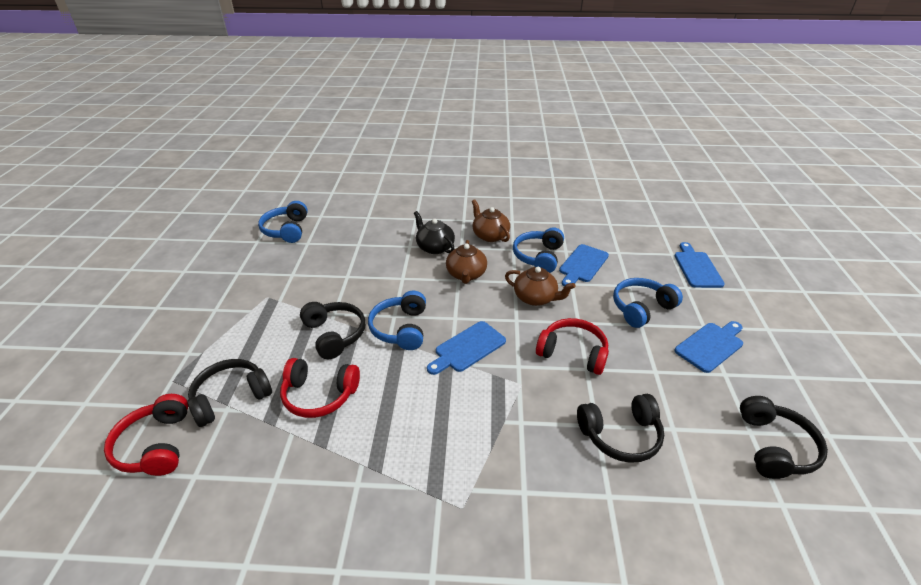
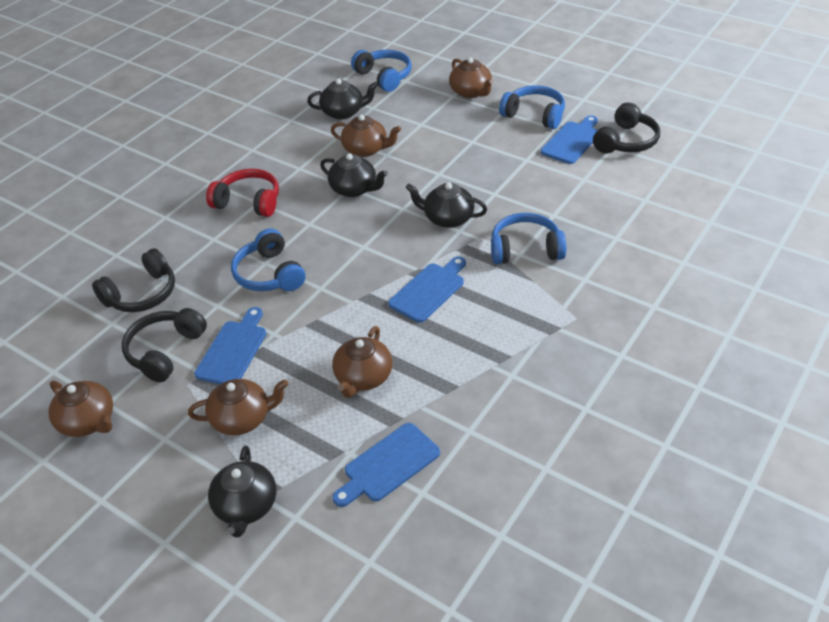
black headphones: [187,359,272,427] [300,302,365,359] [577,394,664,463] [740,396,828,479] = 4 -> [92,248,175,312] [122,308,207,382] [593,102,660,154] = 3
black teapot: [414,211,455,254] = 1 -> [208,446,276,537] [307,79,378,120] [320,153,388,197] [406,183,487,228] = 4
brown teapot: [446,240,487,284] [472,199,510,242] [505,267,576,306] = 3 -> [48,380,113,437] [188,379,288,435] [331,114,401,157] [332,326,392,398] [449,57,494,98] = 5
red headphones: [104,394,188,476] [280,358,360,418] [536,318,609,375] = 3 -> [206,169,279,217] = 1

